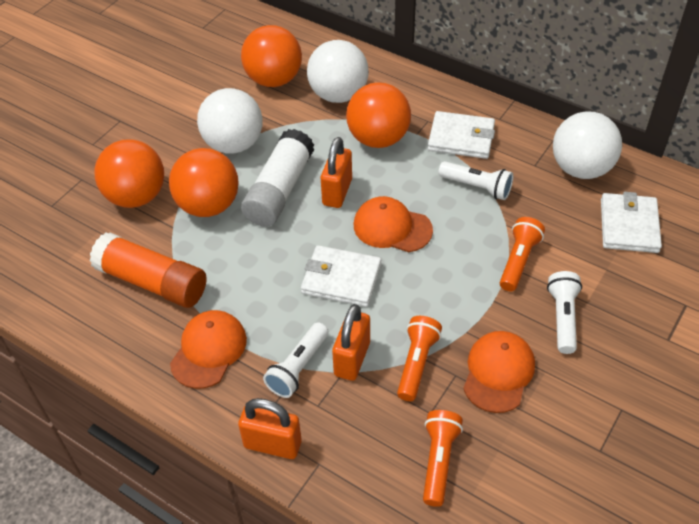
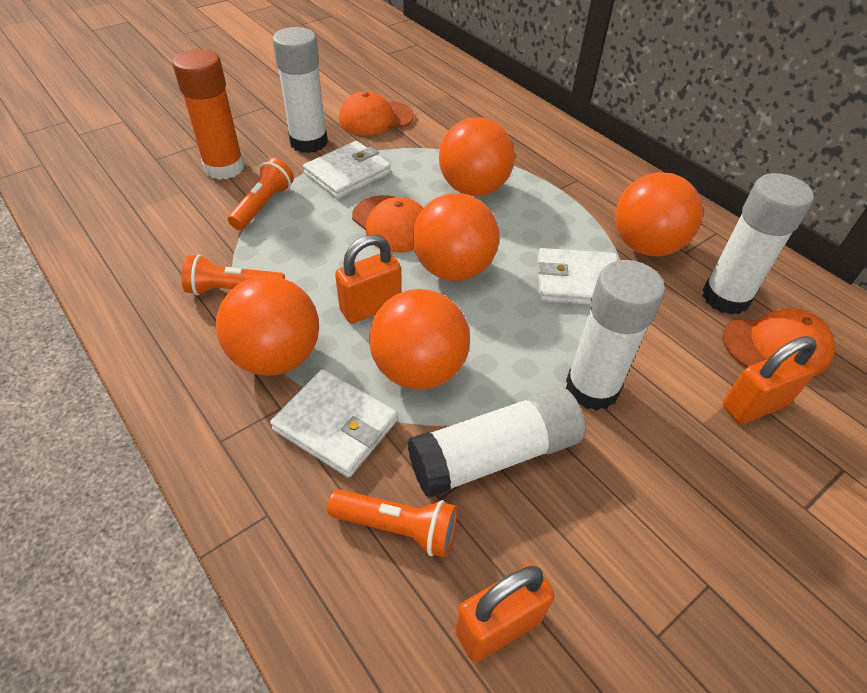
orange ball: [94,139,164,208] [169,148,239,217] [241,25,302,87] [346,82,411,148] = 4 -> [216,276,319,376] [369,289,470,390] [413,193,499,281] [439,117,515,196] [615,172,703,256] = 5
white ball: [197,88,263,154] [307,40,369,103] [553,111,622,179] = 3 -> none = 0
white flashlight: [263,322,329,398] [438,161,513,200] [547,271,582,354] = 3 -> none = 0
white glue stick: [241,129,314,227] = 1 -> [272,27,328,153] [407,387,585,498] [566,260,665,411] [702,173,814,315] = 4

